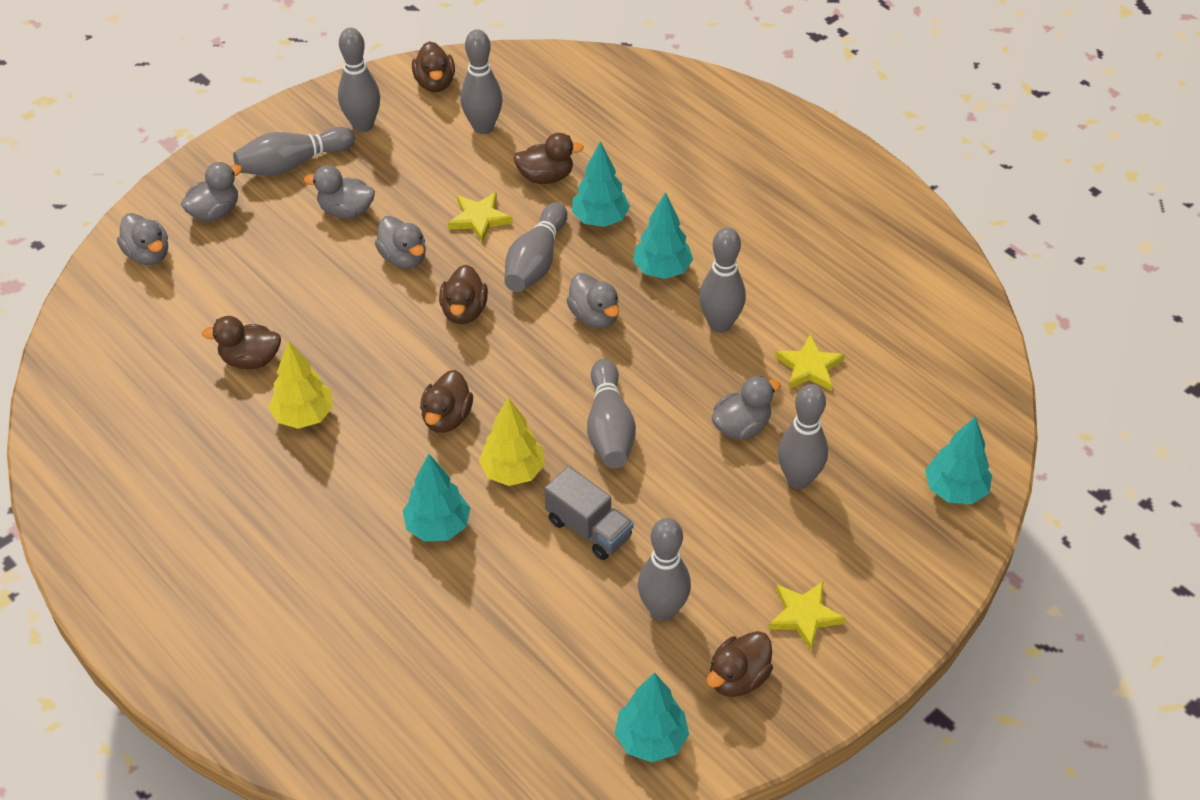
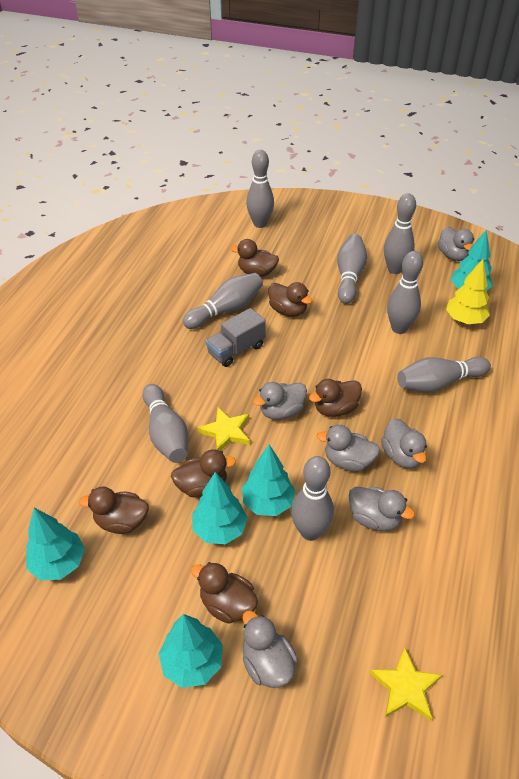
yellow star: [448,192,513,243] [768,582,846,650] [775,335,845,391] = 3 -> [198,407,250,451] [370,647,442,721] = 2
yellow tree: [268,341,333,429] [479,397,545,486] = 2 -> [446,259,490,324] = 1

